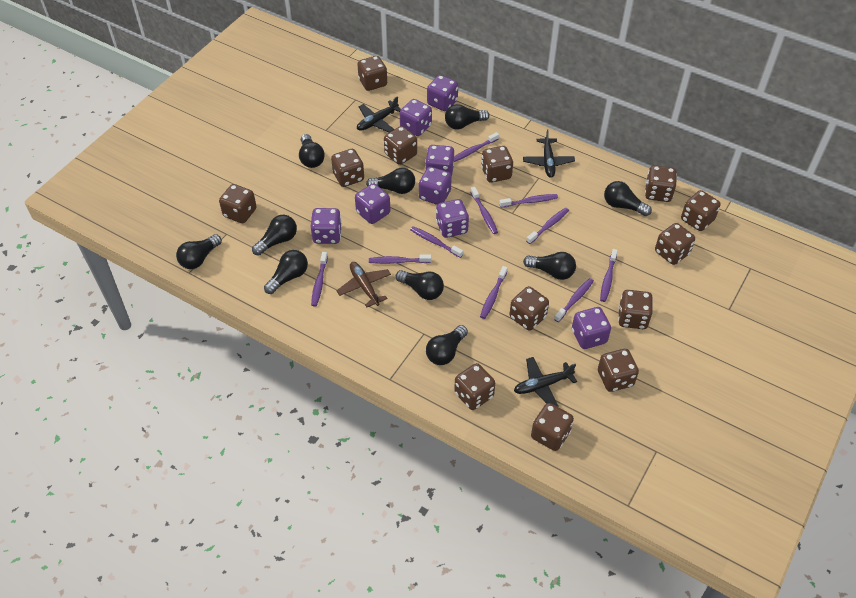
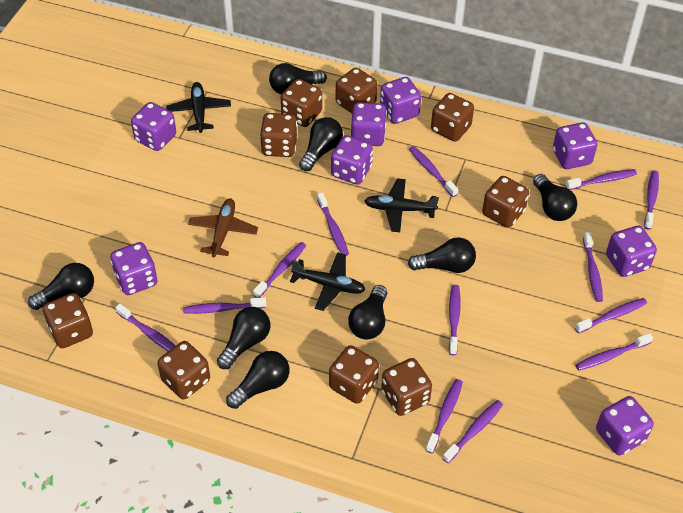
black light bulb: [176,234,222,269] [252,215,297,256] [264,250,308,294] [299,134,325,168] [366,168,415,194] [396,270,444,300] [426,325,468,365] [445,104,489,129] [523,252,576,280] [604,181,652,216] = 10 -> [28,263,94,310] [217,307,270,369] [226,351,289,409] [269,63,327,94] [299,117,343,171] [348,285,387,339] [408,237,476,273] [533,174,577,221] = 8
brown dice: [219,184,256,223] [331,149,364,187] [357,56,387,91] [384,126,417,165] [454,363,495,410] [481,146,513,183] [509,286,549,331] [531,403,574,451] [598,349,639,392] [618,290,653,329] [645,165,677,202] [655,223,695,265] [681,190,721,231] = 13 -> [43,293,93,348] [157,341,210,399] [260,113,297,157] [281,79,322,127] [329,345,379,404] [336,68,377,113] [381,358,432,416] [431,93,474,141] [482,176,529,228] = 9
purple toothbrush: [311,252,328,306] [369,255,431,264] [410,226,463,258] [454,132,499,162] [470,187,498,234] [480,266,507,319] [499,194,558,208] [526,208,569,244] [554,278,594,322] [600,249,618,302] = 10 -> [115,304,175,351] [183,297,266,314] [253,242,306,298] [317,192,349,256] [409,146,458,197] [426,379,463,453] [442,400,503,463] [449,285,461,355] [565,169,637,190] [575,298,647,333] [575,333,653,371] [583,232,603,302] [644,170,659,230] = 13

